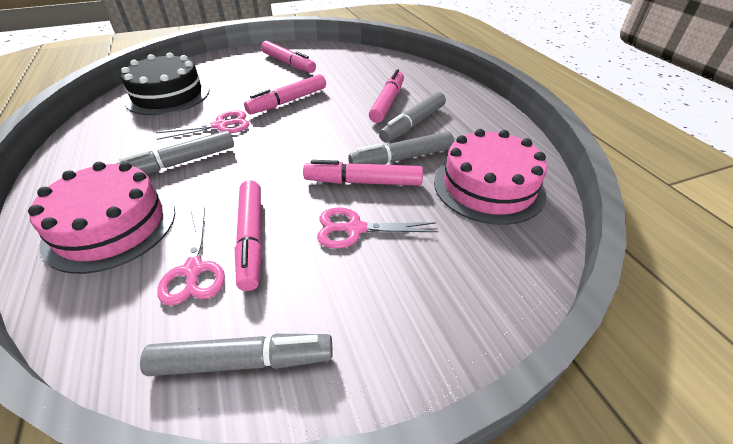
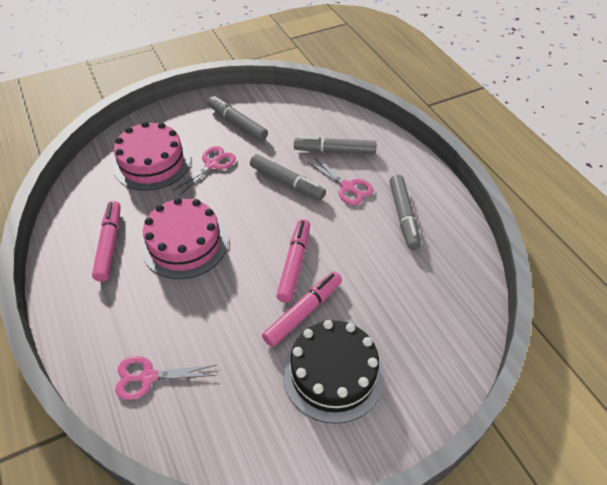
pink marker: [235,180,262,291] [244,74,326,114] [261,41,316,73] [303,160,423,186] [369,69,404,123] = 5 -> [92,201,121,282] [262,271,342,347] [276,219,310,303] = 3

